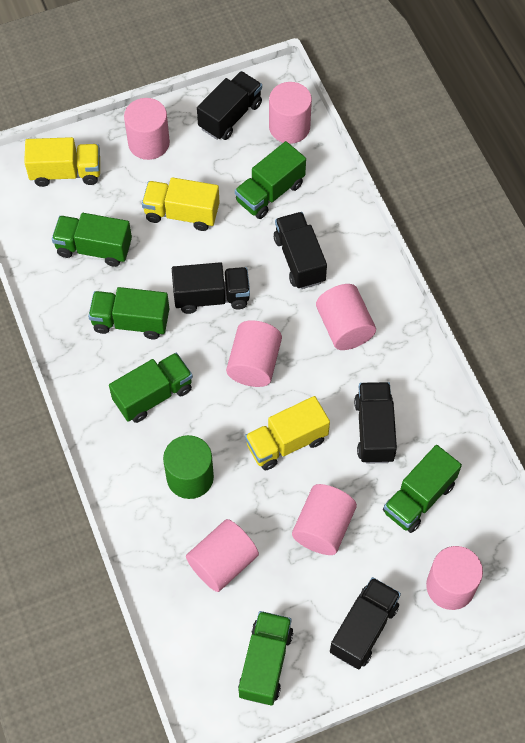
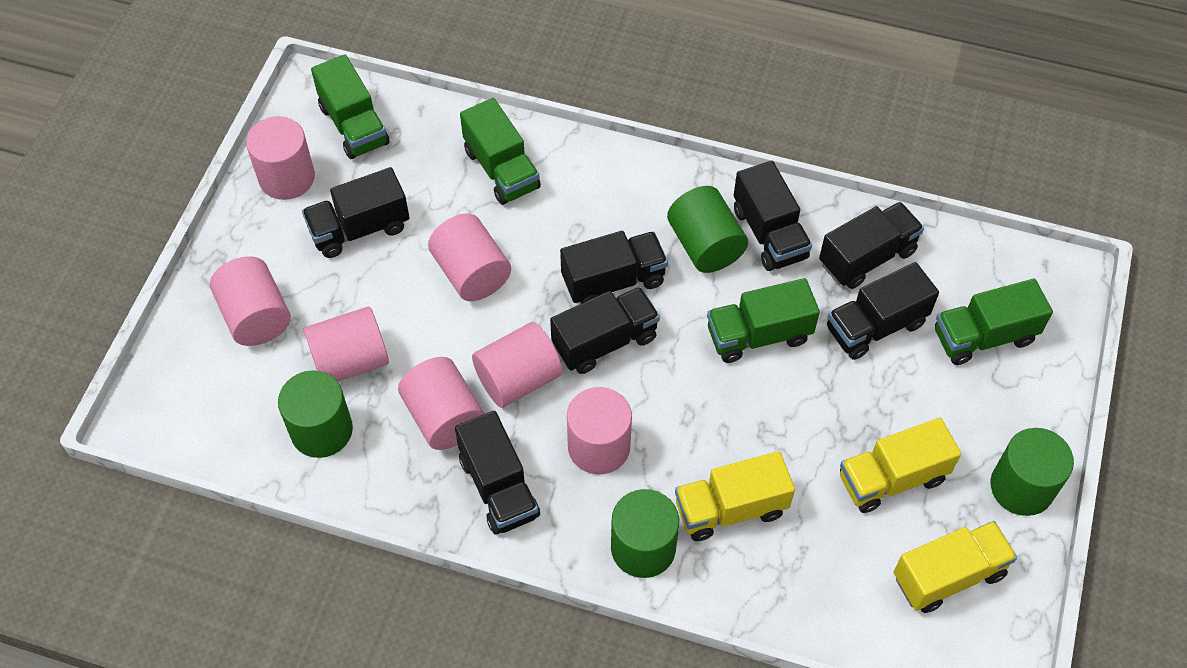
black truck: [172,262,250,314] [197,71,262,140] [274,212,327,289] [330,577,401,669] [354,382,397,464] = 5 -> [302,167,410,258] [455,411,540,535] [550,287,660,374] [560,231,668,304] [734,161,812,271] [819,202,924,289] [827,262,939,360] = 7
green cylinder: [163,435,214,499] = 1 -> [278,370,353,458] [611,489,679,578] [667,186,748,273] [990,428,1074,516] = 4
green truck: [52,213,132,267] [88,287,169,339] [109,353,193,423] [235,141,306,219] [238,611,293,705] [383,445,462,533] = 6 -> [311,54,390,159] [460,98,541,205] [707,278,820,363] [935,279,1053,365] = 4

